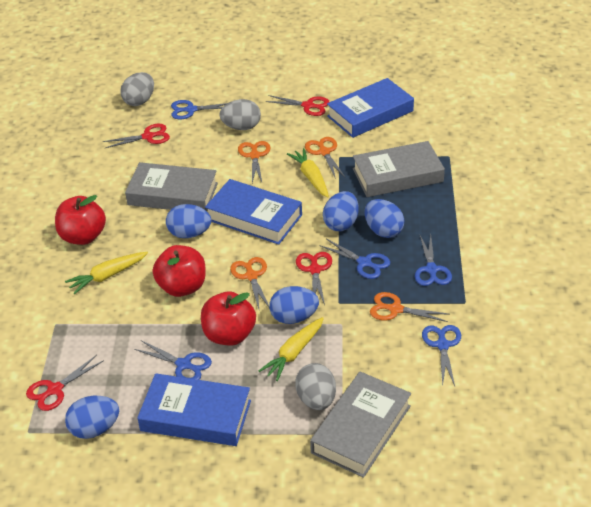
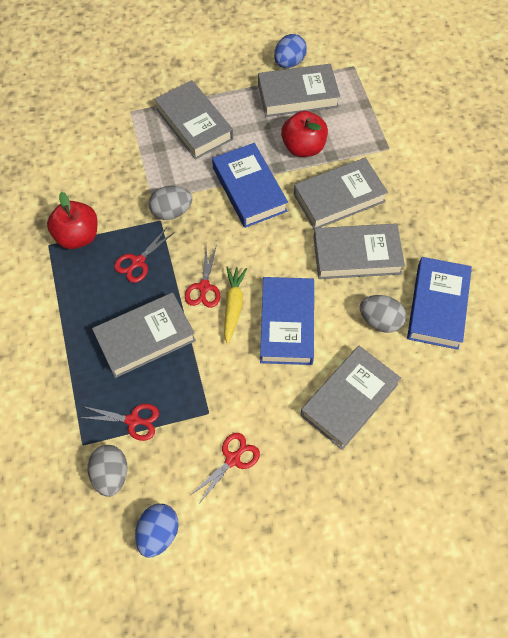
blue egg: [65,396,119,439] [166,204,211,238] [269,286,319,324] [323,191,359,231] [365,199,404,238] = 5 -> [135,504,179,558] [274,34,307,68] = 2
blue scissors: [134,340,212,380] [171,100,228,119] [320,239,391,279] [415,235,452,286] [422,325,461,386] = 5 -> none = 0
grey book: [125,162,218,211] [310,371,411,478] [353,141,445,197] = 3 -> [92,292,196,378] [154,80,233,160] [258,64,340,117] [294,158,388,230] [300,346,401,450] [314,224,405,279] = 6
orange scissors: [230,257,269,309] [238,141,271,183] [305,137,346,179] [370,292,448,322] = 4 -> none = 0
red apple: [55,195,106,245] [153,245,206,297] [201,291,256,345] = 3 -> [47,192,97,249] [281,111,328,157] = 2
yellow carrot: [65,252,148,294] [259,317,324,381] [287,148,329,198] = 3 -> [224,266,247,344] = 1

